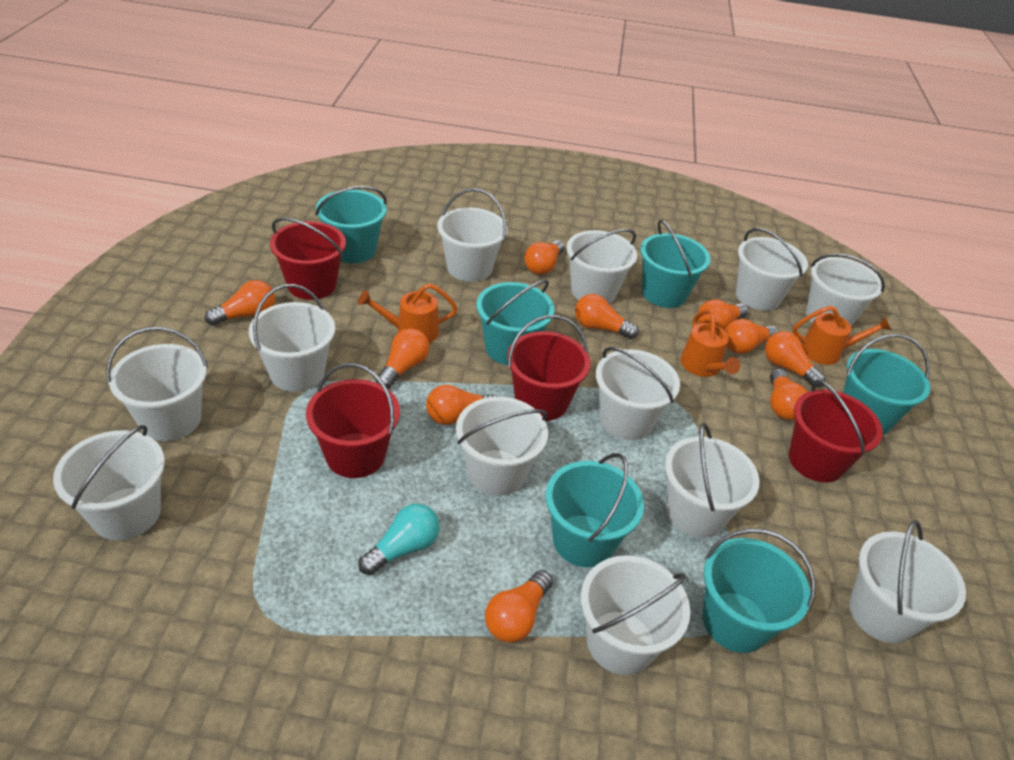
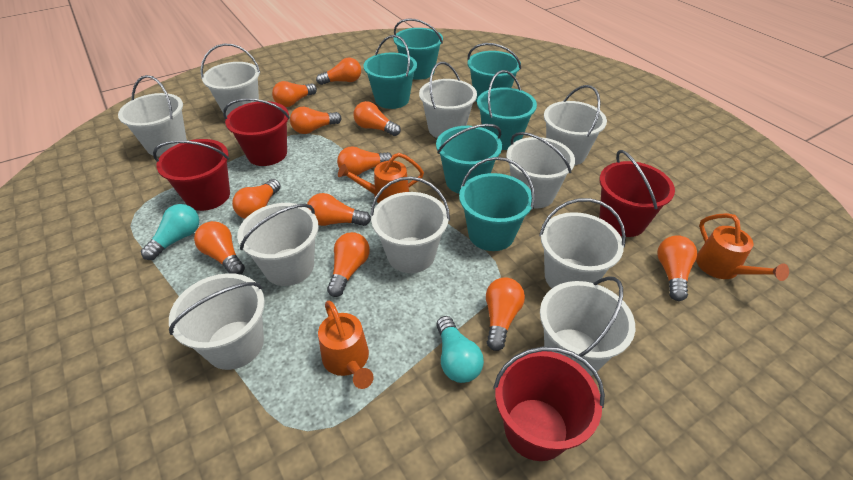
orange light bulb: [205,280,275,326] [376,328,429,389] [426,385,498,425] [485,570,553,642] [524,240,564,275] [575,294,639,339] [698,299,748,330] [725,319,779,354] [765,331,826,388] [770,369,807,420] = 10 -> [194,221,245,275] [232,179,281,219] [272,81,317,107] [290,106,341,134] [307,193,371,226] [316,58,361,85] [327,232,370,297] [337,146,392,176] [353,101,401,136] [486,277,525,351] [657,235,697,301] = 11
turquoise light bulb: [358,504,440,575] = 1 -> [141,204,199,260] [436,316,484,383] = 2
white bucket: [53,425,165,540] [106,327,208,441] [249,284,335,392] [437,188,507,282] [456,397,548,496] [567,229,637,304] [581,555,690,675] [596,347,680,440] [665,423,760,538] [736,228,808,311] [806,254,885,326] [849,520,966,643] = 12 -> [118,75,187,157] [169,273,265,370] [201,44,260,116] [237,203,319,286] [370,176,450,273] [419,62,477,138] [506,132,575,208] [539,198,626,289] [540,276,635,376] [544,85,607,165] = 10

